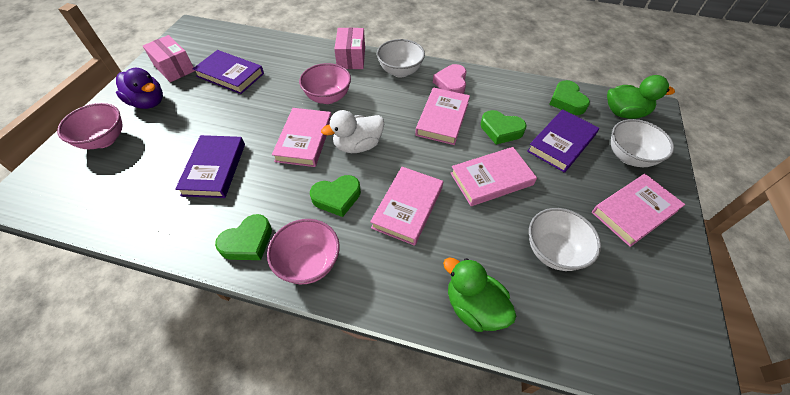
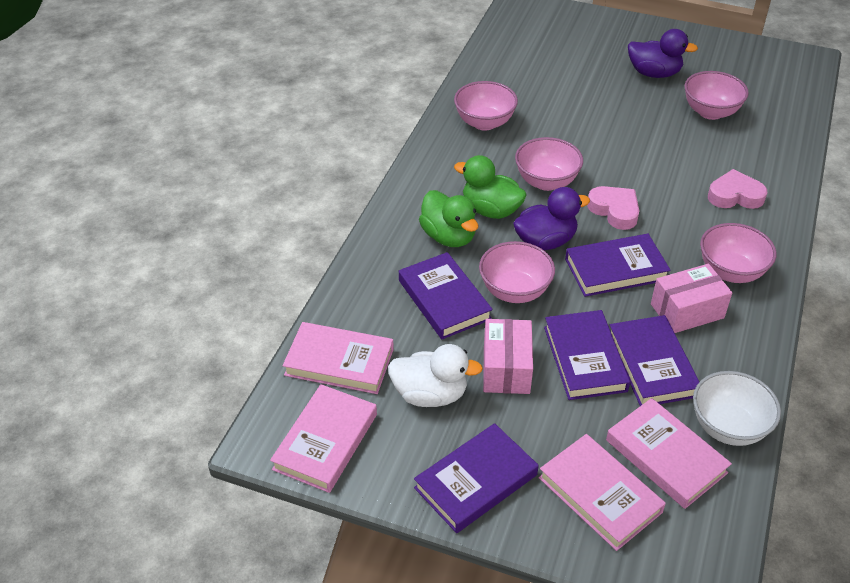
green heart: [215,214,272,260] [310,175,361,217] [480,110,526,145] [549,80,590,115] = 4 -> none = 0
pink book: [272,108,332,167] [370,167,443,246] [415,87,470,145] [451,147,537,206] [592,174,685,247] = 5 -> [270,384,377,493] [283,322,394,394] [539,434,666,551] [606,398,732,509] = 4
pink bowl: [57,103,122,149] [267,219,340,284] [299,63,351,104] = 3 -> [454,81,518,131] [479,241,555,303] [515,137,583,191] [685,71,749,120] [700,223,777,283] = 5
pink heart: [433,64,467,94] = 1 -> [587,186,639,230] [708,169,767,209] = 2
purple book: [175,135,245,198] [193,50,264,94] [527,109,599,173] = 3 -> [399,252,493,339] [414,423,539,533] [544,310,630,400] [565,234,671,297] [610,315,699,406] = 5
purple duck: [116,68,163,109] = 1 -> [513,187,590,250] [628,29,698,78] = 2
white bowl: [377,39,425,77] [529,208,601,271] [611,119,674,167] = 3 -> [693,371,781,446] = 1

